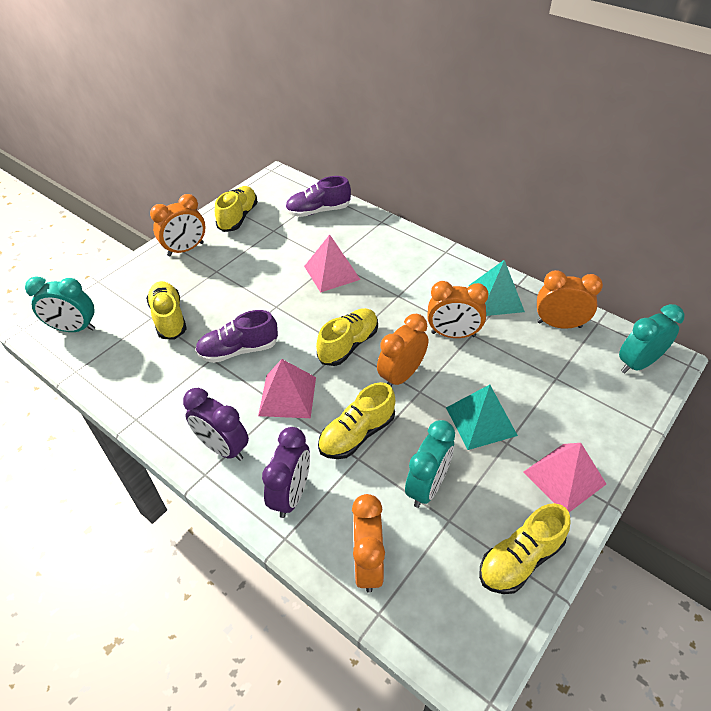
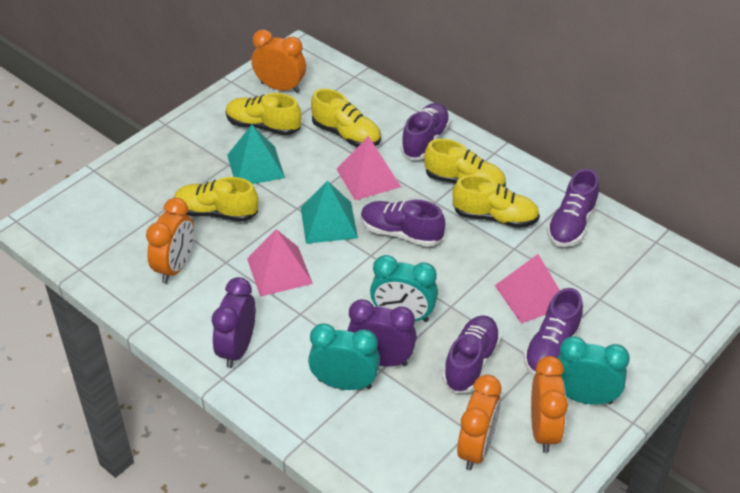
orange clock: [150,194,206,256] [352,494,385,593] [377,314,428,387] [427,281,489,338] [537,270,603,329] = 5 -> [146,198,194,283] [252,30,306,93] [457,375,501,470] [531,356,568,453] = 4
purple shoe: [195,310,278,363] [285,176,351,217] = 2 -> [361,200,446,247] [401,103,450,160] [442,315,501,393] [524,288,583,376] [547,169,599,247] = 5

